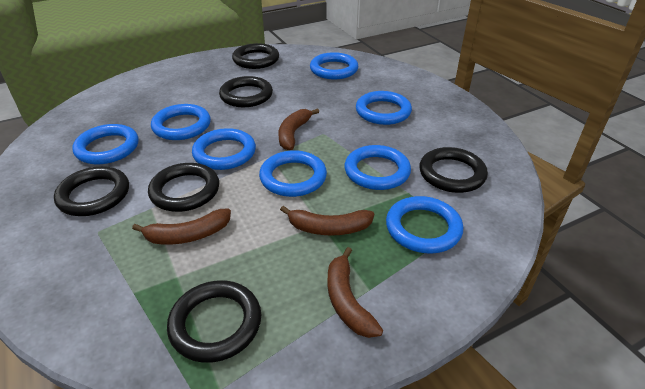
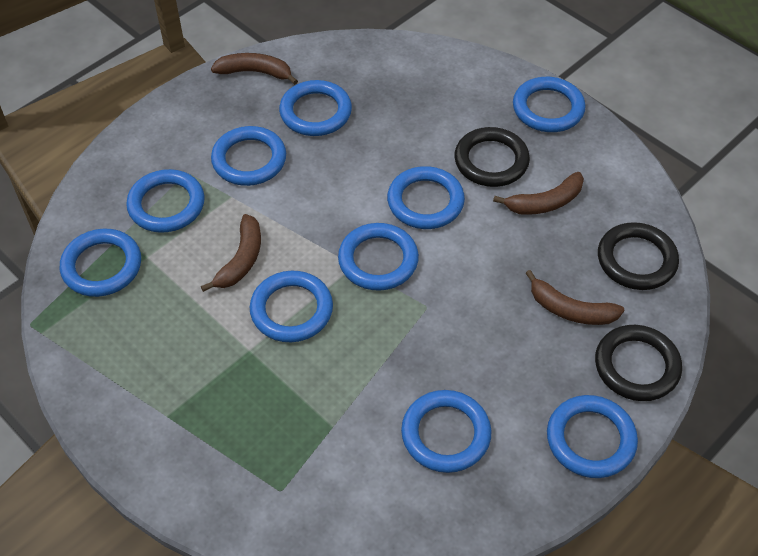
black ring: [54,166,129,216] [148,163,219,212] [167,280,261,363] [219,76,273,107] [232,43,279,69] [419,147,488,193] = 6 -> [454,127,530,187] [595,325,682,401] [598,222,679,290] = 3
blue ring: [72,124,139,164] [151,104,211,140] [192,128,256,170] [259,150,327,197] [310,52,358,79] [344,145,411,190] [356,91,412,125] [386,196,463,254] = 8 -> [60,229,141,297] [126,169,205,233] [211,126,286,186] [250,271,333,342] [279,80,352,136] [338,223,419,291] [387,166,465,229] [401,390,492,473] [513,77,586,132] [547,395,638,478] = 10

